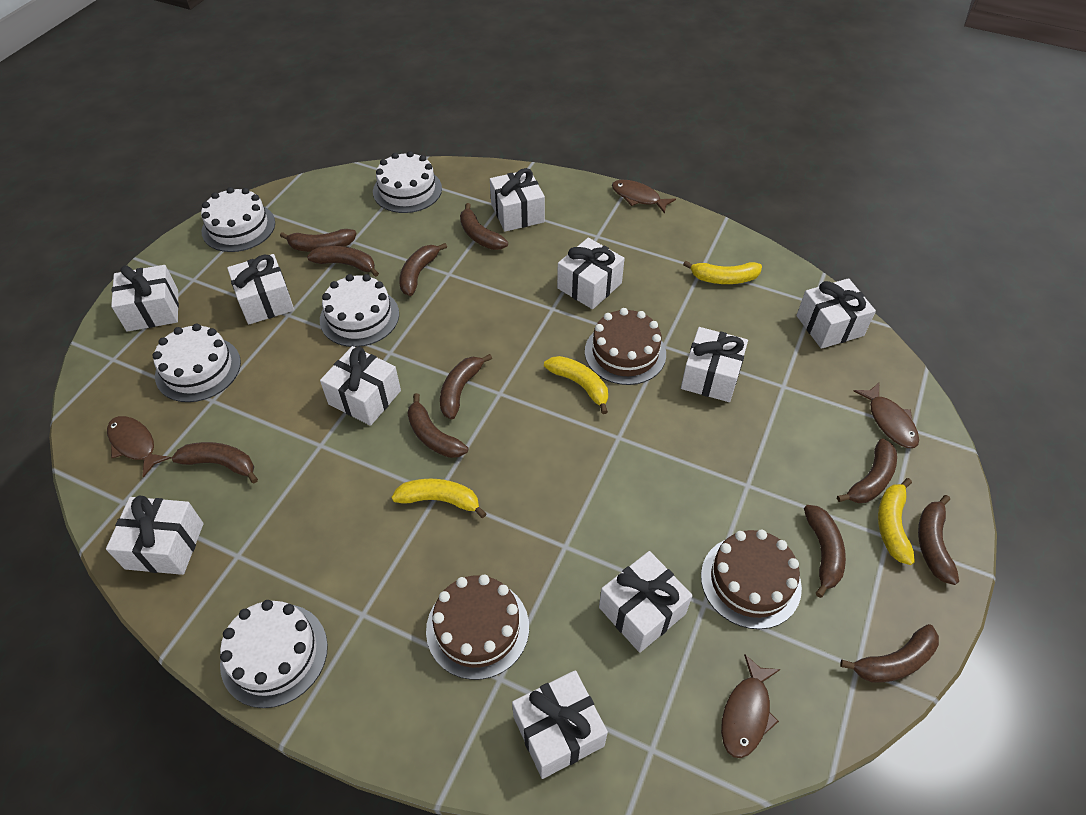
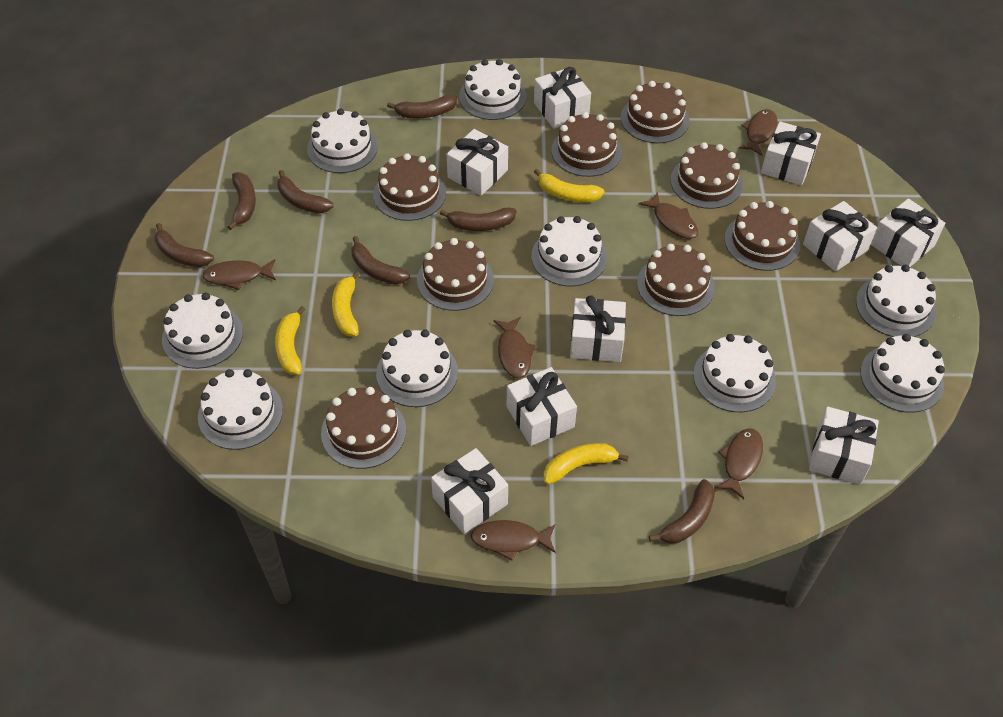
brown banana: [172,442,258,483] [280,229,357,252] [307,246,379,277] [399,243,447,296] [407,393,468,458] [440,354,492,419] [460,203,508,250] [804,505,846,598] [837,439,897,503] [840,624,939,682] [918,495,959,585] = 11 -> [155,223,214,267] [228,172,256,230] [277,170,334,213] [352,236,410,285] [387,95,457,119] [440,208,516,231] [649,479,715,544] = 7
brown cake: [426,575,529,680] [585,308,666,385] [701,530,802,629] = 3 -> [321,387,406,469] [373,153,446,221] [417,238,494,311] [551,112,622,177] [621,81,689,143] [637,244,715,316] [670,142,743,209] [725,201,800,271] = 8
brown fish: [107,416,171,477] [612,180,676,214] [721,654,781,758] [853,383,919,448] = 4 -> [202,259,276,290] [471,520,556,561] [493,317,536,379] [639,192,698,239] [715,428,763,499] [739,109,778,156] = 6
white cake: [152,324,241,402] [201,187,275,252] [220,600,328,708] [320,274,399,347] [373,151,442,213] = 5 -> [162,293,243,369] [198,369,283,450] [307,109,378,173] [376,329,458,407] [459,59,526,120] [531,216,607,286] [693,334,776,412] [856,265,936,337] [861,334,945,413] = 9
white gift: [106,496,204,575] [111,265,179,332] [227,254,294,324] [320,346,401,426] [490,168,545,232] [512,670,608,779] [557,238,625,309] [599,551,693,653] [681,327,748,402] [796,278,876,349] = 10 -> [431,448,508,534] [447,129,508,196] [507,367,577,446] [534,67,591,129] [570,295,626,362] [761,121,821,186] [803,201,877,271] [809,407,879,485] [871,199,945,267] = 9

